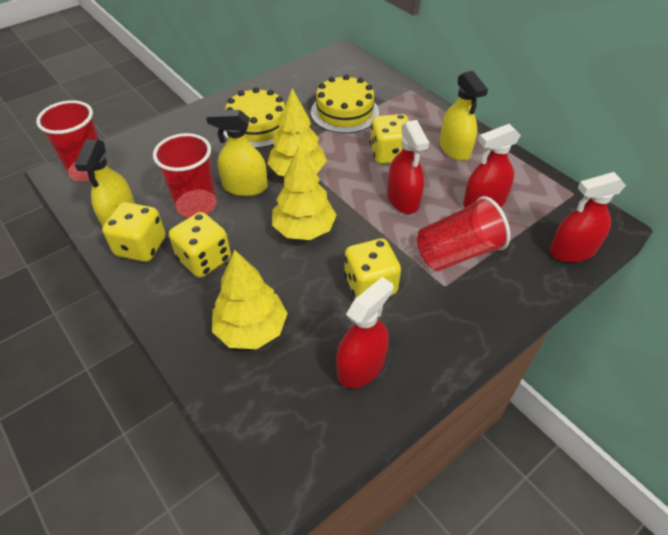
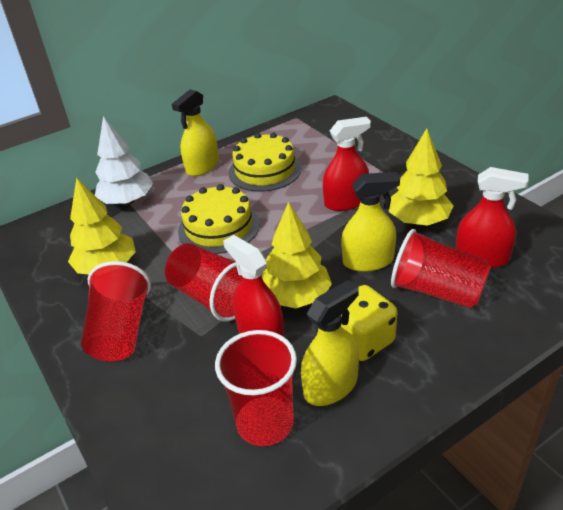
red cup: [36,100,108,181] [153,133,217,218] [417,196,510,271] = 3 -> [81,261,151,362] [165,243,243,321] [215,330,297,446] [391,229,491,309] = 4
red spray bottle: [336,277,394,388] [387,120,429,214] [463,124,521,208] [550,172,626,262] = 4 -> [223,235,284,337] [323,117,371,211] [456,167,529,268] = 3
white tree: none = 0 -> [95,116,153,205] = 1
yellow dice: [102,202,166,262] [169,212,231,278] [344,238,401,299] [370,114,409,164] = 4 -> [341,285,398,361] = 1

